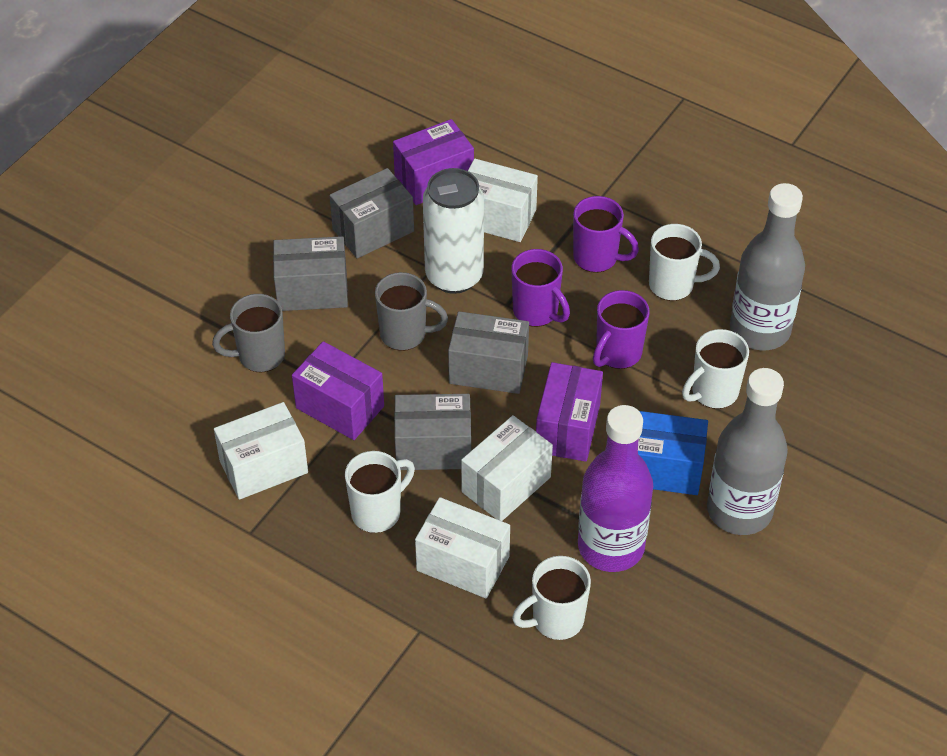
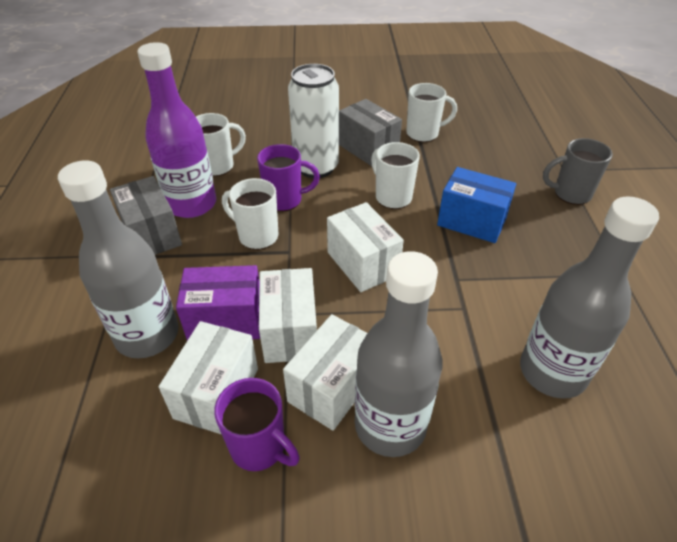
grey bottle: [707,368,788,535] [730,183,805,350] = 2 -> [58,160,178,359] [355,251,443,457] [520,196,659,399] = 3
grey box: [273,236,348,311] [330,168,414,258] [394,394,471,470] [448,311,529,394] = 4 -> [110,176,182,255] [339,99,402,166] = 2
grey mug: [212,294,285,373] [375,272,448,351] = 2 -> [543,138,613,205] = 1
purple box: [292,341,384,440] [393,119,474,205] [536,362,603,462] = 3 -> [176,265,260,340] = 1
purple mug: [511,249,570,327] [573,196,639,273] [593,290,649,369] = 3 -> [214,378,300,471] [257,144,320,211] = 2

